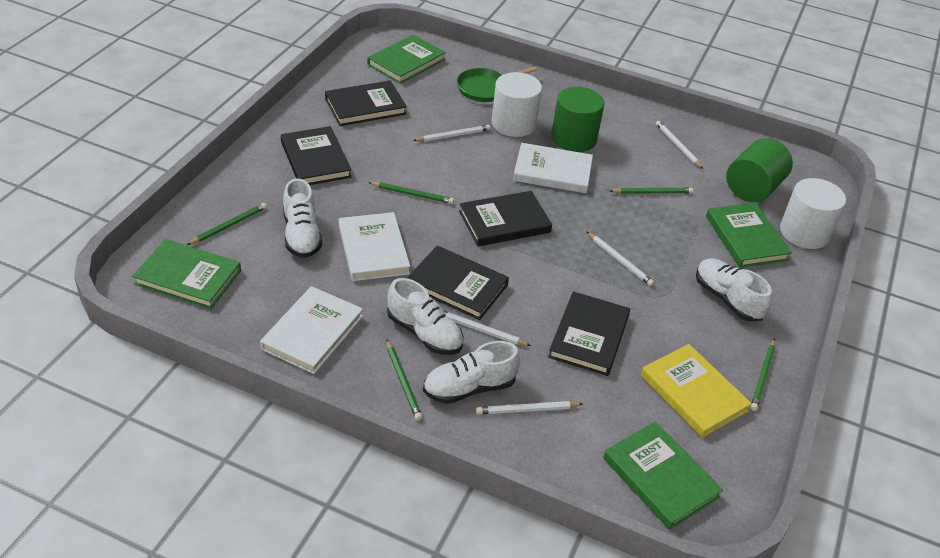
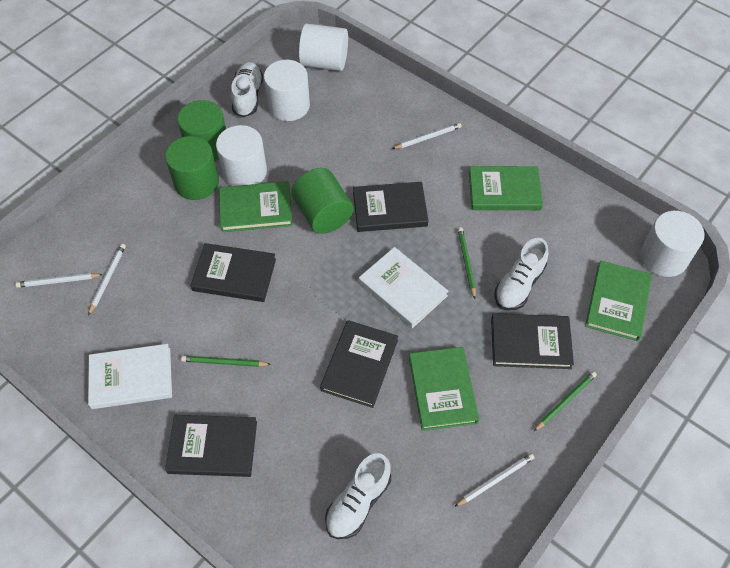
green cylinder: [551,87,604,152] [726,138,793,202] = 2 -> [165,136,219,200] [177,100,226,161] [291,168,354,234] = 3
green pan: [457,66,537,102] = 1 -> none = 0
green pencil: [187,203,267,245] [369,182,454,204] [387,340,422,421] [610,188,693,194] [751,339,776,411] = 5 -> [181,355,271,367] [458,227,476,299] [534,371,597,431] = 3
white book: [260,286,363,374] [339,212,410,281] [513,143,593,193] = 3 -> [88,344,172,409] [359,247,448,328] = 2
white cylinder: [491,72,542,137] [780,178,846,249] = 2 -> [216,125,267,186] [264,60,310,121] [299,23,348,71] [640,211,705,277] = 4
white pencil: [413,125,491,142] [444,311,531,346] [476,401,583,414] [587,232,654,286] [656,121,703,169] = 5 -> [15,273,103,288] [88,244,126,316] [392,123,462,149] [454,453,535,507] = 4
white shoe: [283,178,322,258] [387,278,463,355] [423,341,520,404] [696,258,772,321] = 4 -> [231,62,263,117] [325,453,391,539] [495,238,549,311] = 3
yellow book: [641,344,752,438] = 1 -> none = 0

